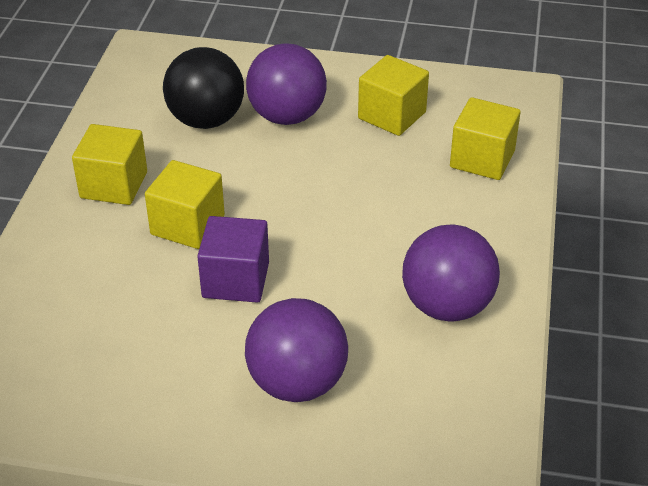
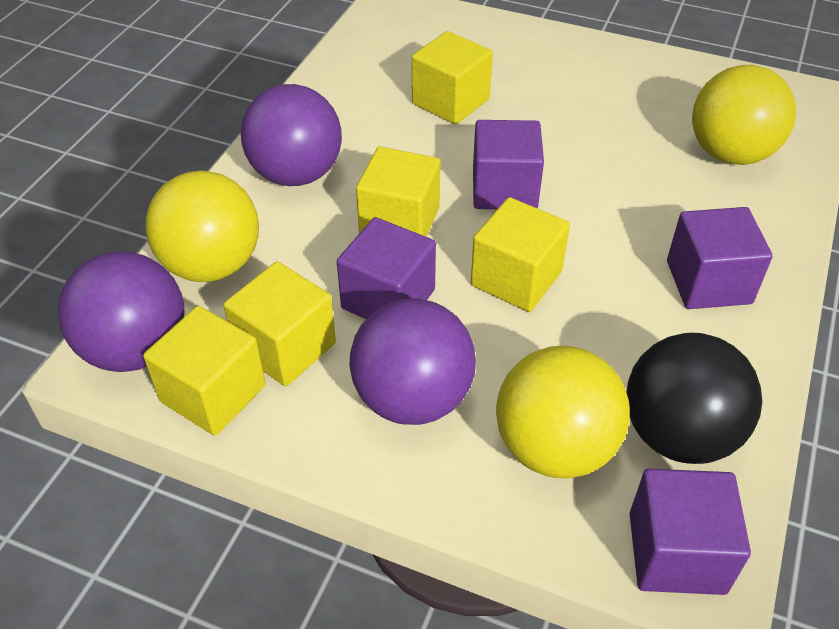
purple cube: [197,216,269,303] = 1 -> [337,217,436,319] [473,120,544,209] [630,469,751,595] [667,207,773,309] = 4
yellow ball: none = 0 -> [145,171,259,282] [496,346,630,479] [692,65,796,165] = 3
yellow cube: [72,124,147,205] [145,160,225,249] [358,55,429,136] [450,97,521,180] = 4 -> [143,306,266,436] [224,262,336,386] [356,147,440,237] [412,31,493,125] [471,197,570,312] = 5

